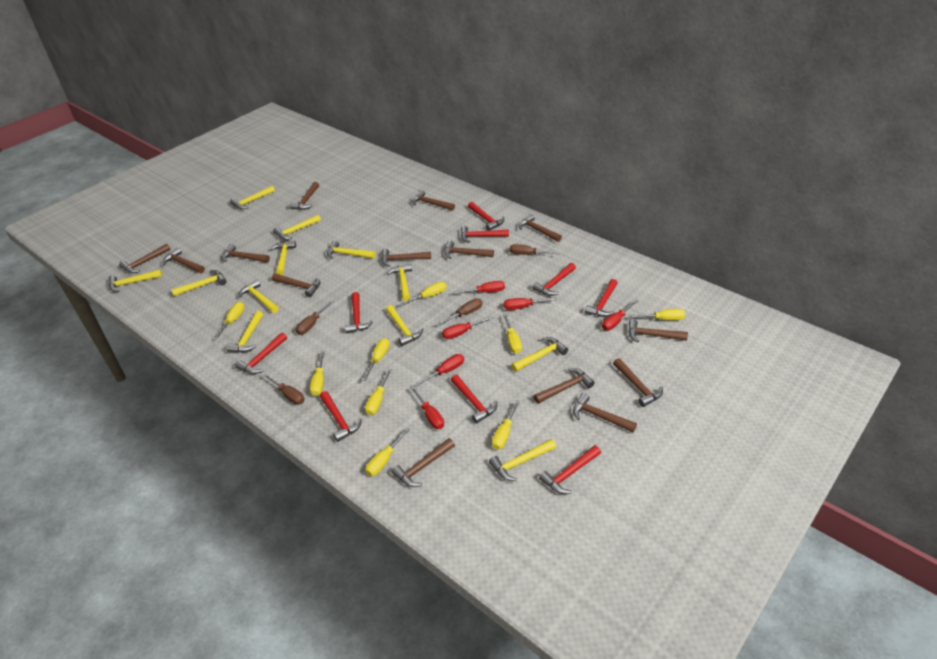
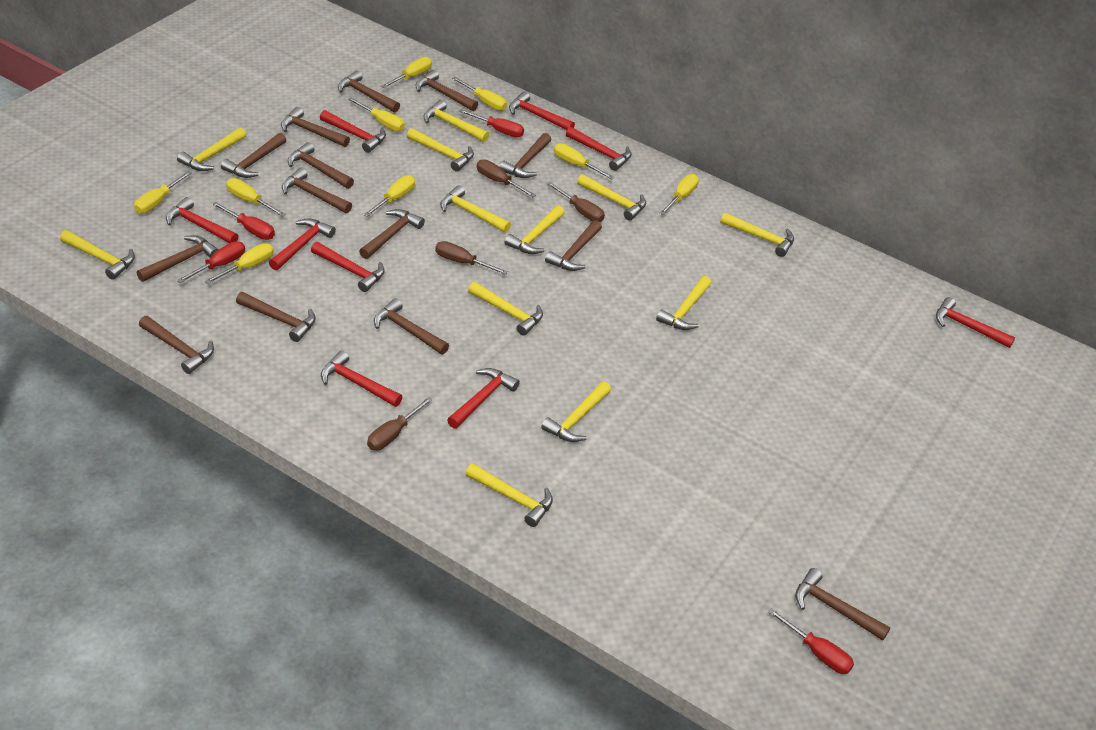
red screwdriver: [410,386,444,429] [414,354,464,387] [442,316,493,339] [453,281,505,294] [504,297,557,310] [602,300,638,330] = 6 -> [177,241,245,283] [212,202,275,240] [459,109,524,138] [768,608,854,674] = 4

